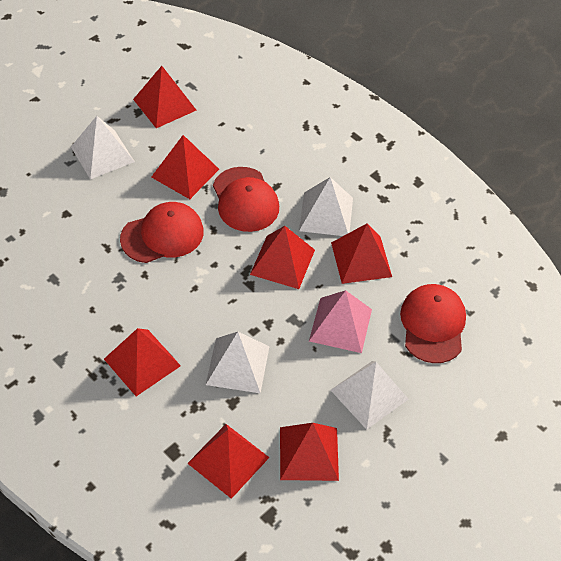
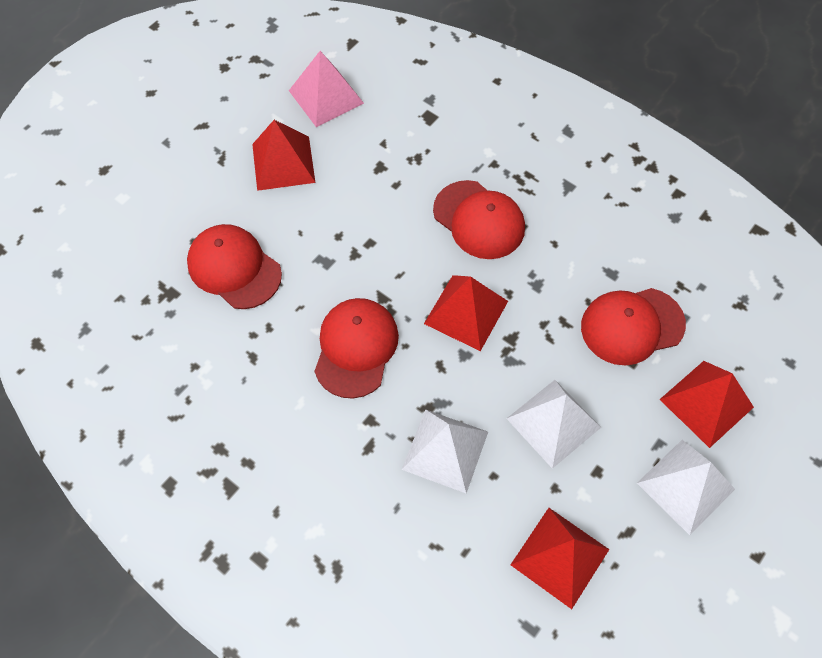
red cap: [120,202,204,263] [213,167,279,232] [400,284,466,363] = 3 -> [187,224,282,309] [314,298,399,399] [433,180,525,259] [581,288,686,366] = 4
red pyramid: [104,328,181,396] [133,66,196,128] [151,135,219,199] [187,424,270,499] [250,226,315,289] [280,423,339,481] [331,224,392,284] = 7 -> [252,120,316,191] [424,275,508,351] [510,508,609,609] [659,361,754,448] = 4
white pyramid: [71,116,135,179] [206,332,270,393] [299,177,353,236] [331,361,409,430] = 4 -> [402,409,488,493] [506,380,601,469] [637,440,735,535] = 3

